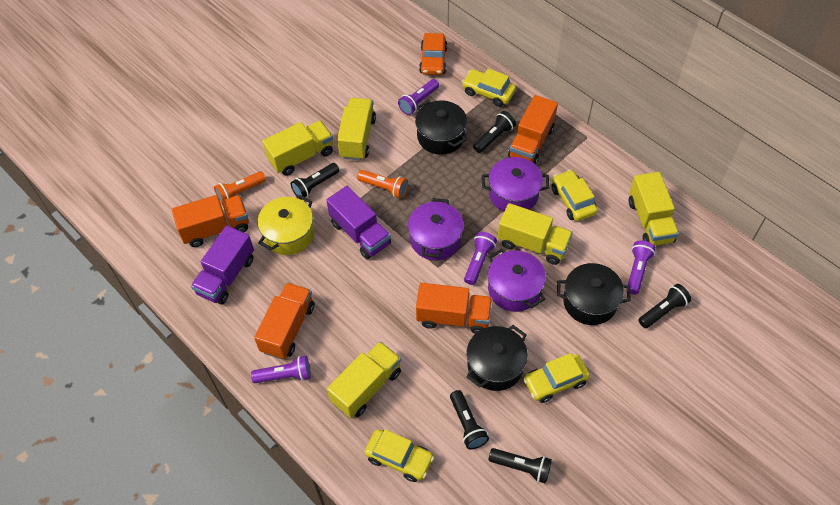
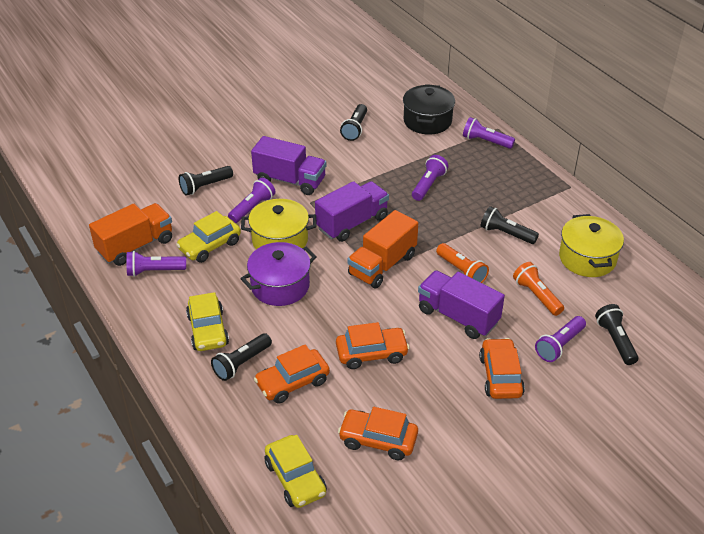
black pot: [415,100,467,155] [466,325,528,391] [557,263,631,325] = 3 -> [403,84,455,135] = 1
orange car: [419,33,447,75] = 1 -> [254,344,330,404] [336,322,409,369] [338,407,418,460] [479,338,525,399] = 4
orange truck: [172,195,249,247] [254,283,315,359] [416,283,492,334] [508,95,558,165] = 4 -> [89,203,172,266] [348,210,418,289] = 2
purple flashlight: [251,356,311,383] [398,79,439,115] [464,232,497,285] [628,240,656,295] = 4 -> [126,251,186,277] [228,178,276,223] [412,155,448,201] [463,117,515,149] [535,316,586,362] = 5
purple pot: [408,198,464,260] [482,157,550,212] [488,248,546,312] = 3 -> [240,242,317,306] = 1
purple truck: [191,226,254,305] [326,186,391,259] = 2 -> [251,136,326,195] [315,181,389,242] [418,270,505,339] = 3
yellow car: [364,429,434,482] [462,68,516,107] [523,353,590,403] [551,170,598,221] = 4 -> [176,211,241,263] [186,292,229,351] [265,435,327,508] = 3
yellow pot: [258,195,314,255] = 1 -> [241,199,317,249] [559,214,624,277] = 2
yellow truck: [262,120,333,176] [327,341,401,418] [337,98,376,160] [498,203,573,265] [629,172,679,246] = 5 -> none = 0

